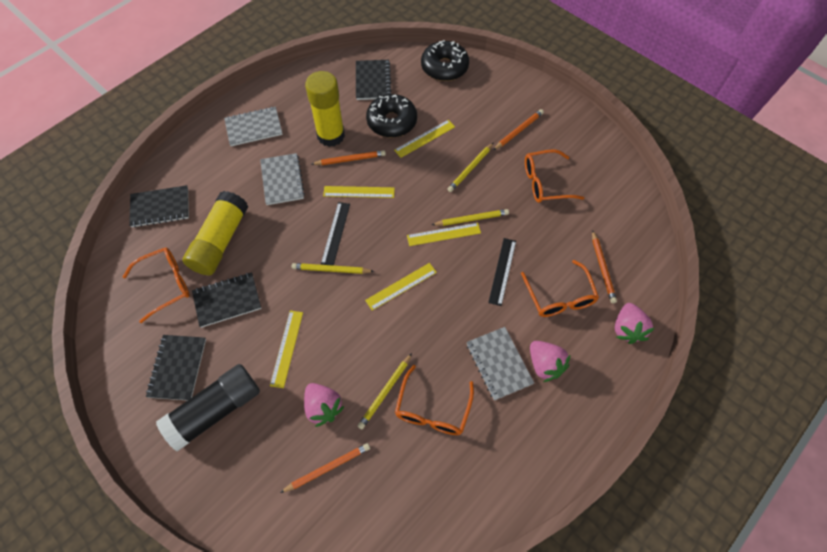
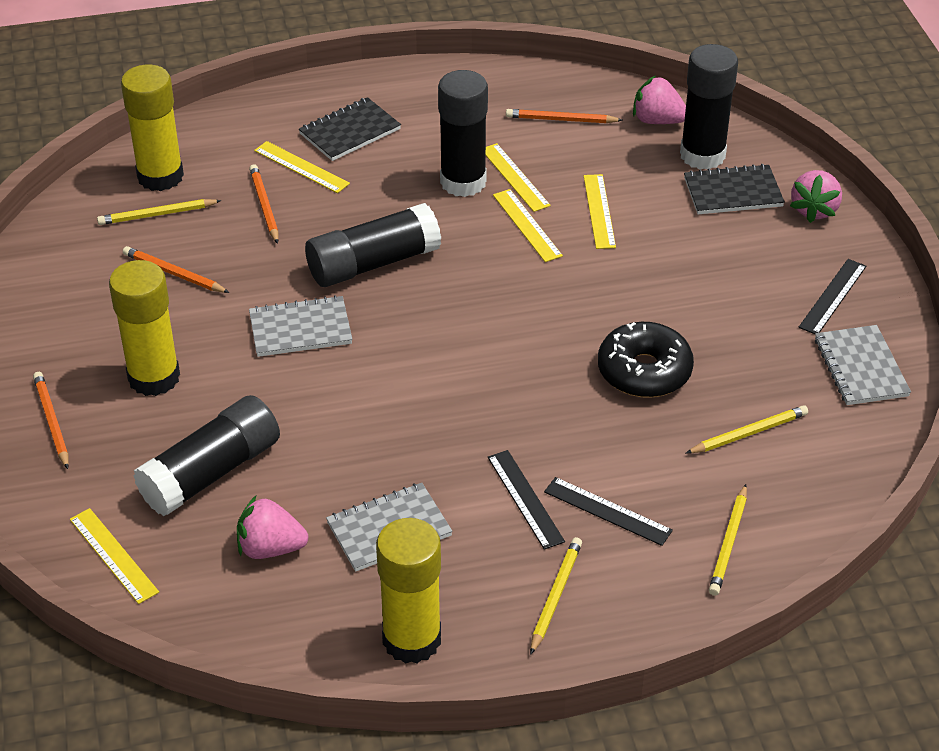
black donut: [366,94,417,138] [421,40,469,81] = 2 -> [598,322,694,398] = 1
black glue stick: [156,364,260,451] = 1 -> [133,395,280,516] [305,203,441,287] [438,70,488,197] [680,44,738,170] = 4
black notebook: [129,185,189,228] [146,335,206,400] [192,272,261,328] [356,60,392,100] = 4 -> [299,97,401,161] [684,164,785,214] = 2
black ruler: [321,202,350,266] [488,238,516,306] = 2 -> [488,450,565,550] [544,477,673,546] [798,259,866,334] = 3
orange glasses: [123,247,190,323] [395,365,474,435] [521,260,599,317] [525,149,584,203] = 4 -> none = 0
yellow glue stick: [182,191,248,275] [305,71,345,147] = 2 -> [109,260,180,396] [121,65,184,191] [376,518,441,664] = 3

